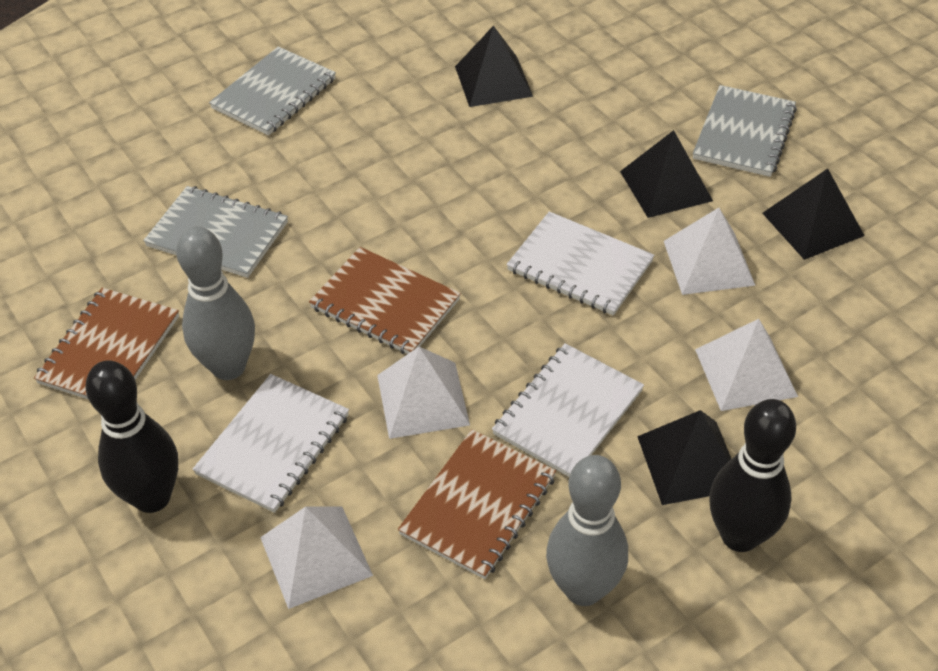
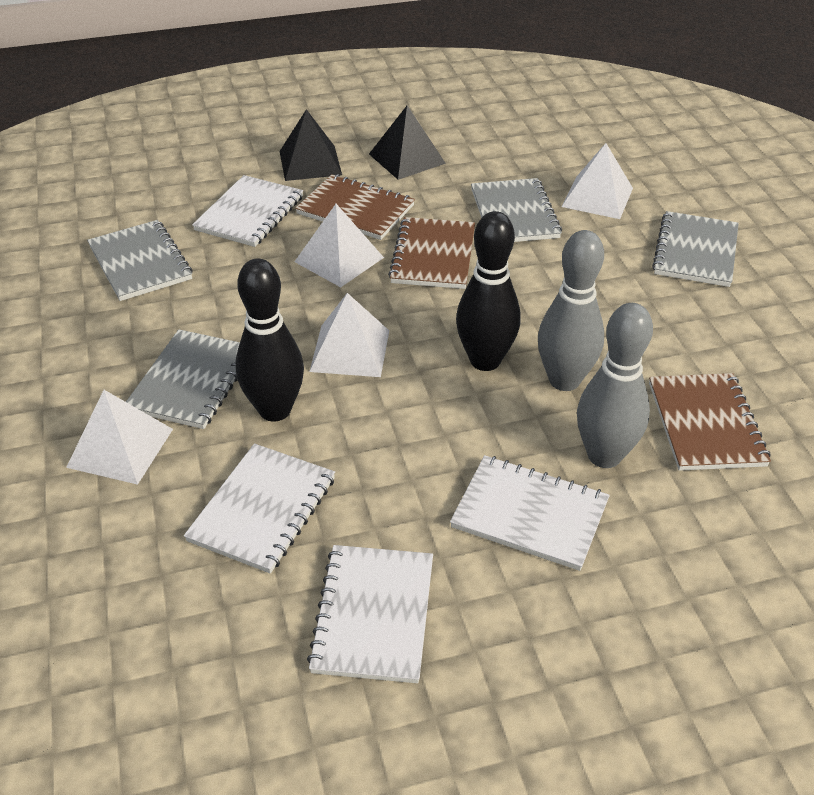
black pyramid: [455,25,533,107] [620,130,713,218] [637,410,731,505] [762,169,865,260] = 4 -> [280,109,342,181] [369,106,446,180] = 2
grey notebook: [143,186,288,278] [209,47,336,136] [693,85,797,177] = 3 -> [87,220,193,301] [126,330,240,429] [471,178,562,242] [652,211,739,287] = 4
white notebook: [193,374,349,513] [492,343,644,477] [507,212,654,316] = 3 -> [184,444,335,574] [192,175,303,247] [307,545,433,683] [450,455,610,571] = 4

